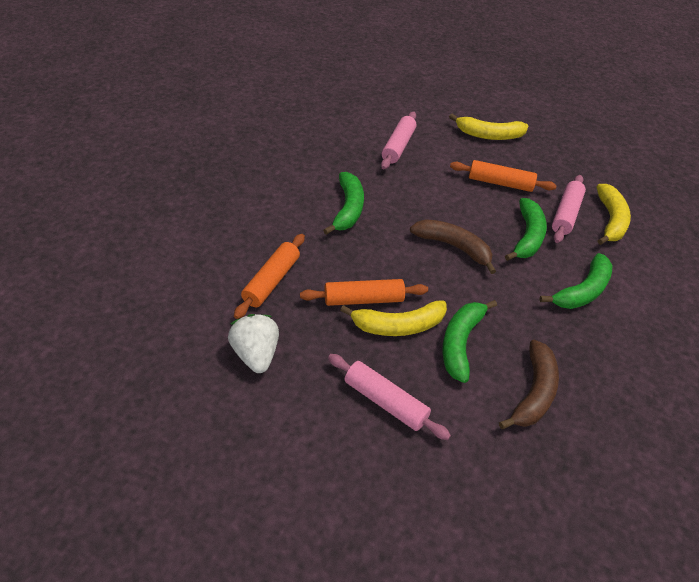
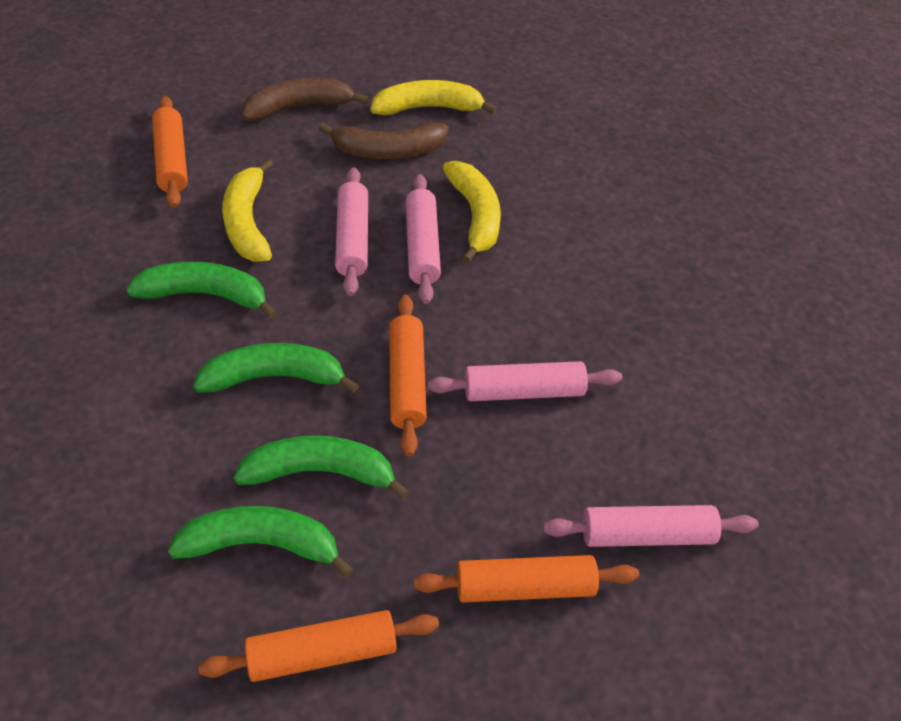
orange rolling pin: [234,234,305,319] [300,279,428,306] [450,160,557,192] = 3 -> [152,96,188,208] [198,610,439,682] [389,295,427,456] [414,555,639,602] = 4
pink rolling pin: [328,354,451,440] [381,112,416,169] [552,175,586,243] = 3 -> [335,167,368,296] [406,174,441,304] [428,361,622,401] [543,505,758,547] = 4
white strawberry: [228,314,279,373] = 1 -> none = 0

